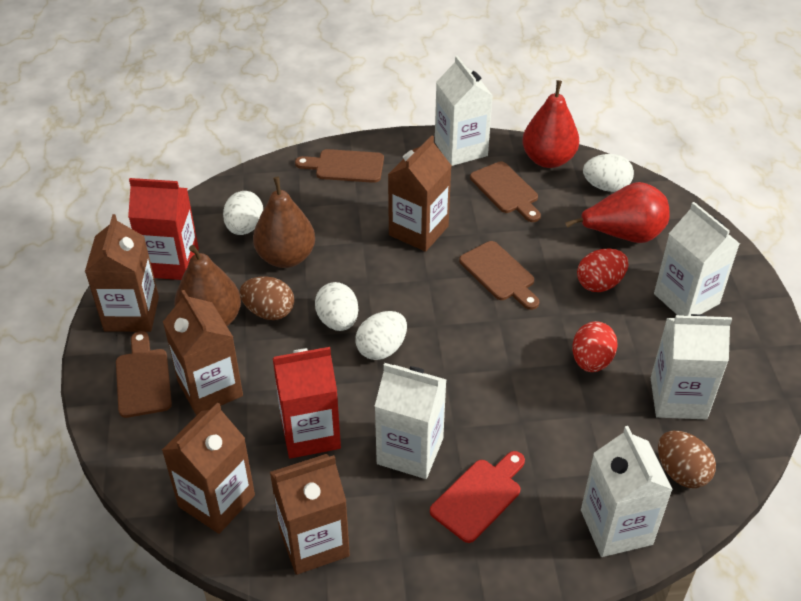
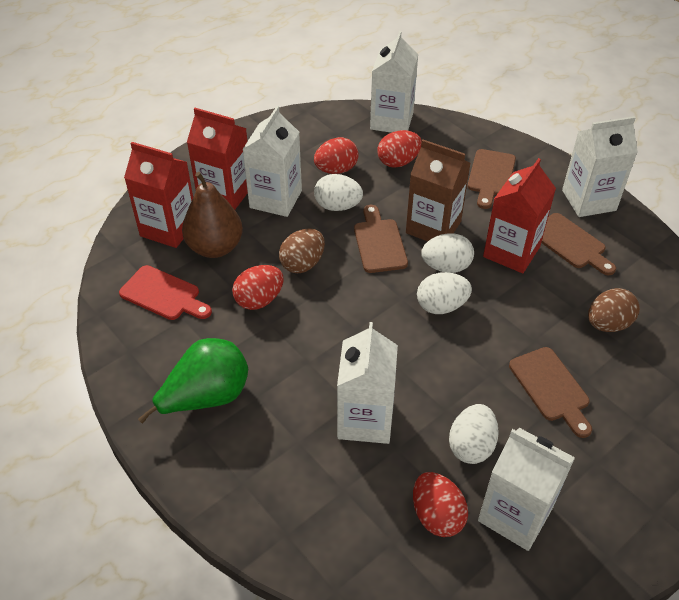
brown carton: [85,214,159,332] [162,403,255,534] [163,290,243,416] [270,454,350,575] [388,135,452,252] = 5 -> [406,140,470,241] = 1
brown pear: [174,245,241,326] [253,177,315,268] = 2 -> [182,172,243,258] = 1
green pear: none = 0 -> [138,338,248,423] = 1
red carton: [128,178,199,280] [273,347,341,459] = 2 -> [124,142,193,248] [187,108,248,210] [483,158,556,273] = 3
red egg: [572,321,618,372] [577,249,629,292] = 2 -> [232,265,284,310] [314,137,359,174] [377,130,422,168] [413,472,468,537] = 4
red pear: [522,80,579,168] [565,182,670,243] = 2 -> none = 0

